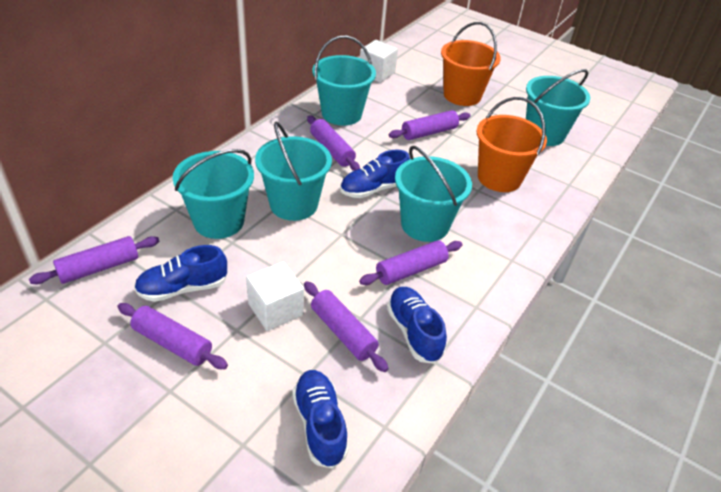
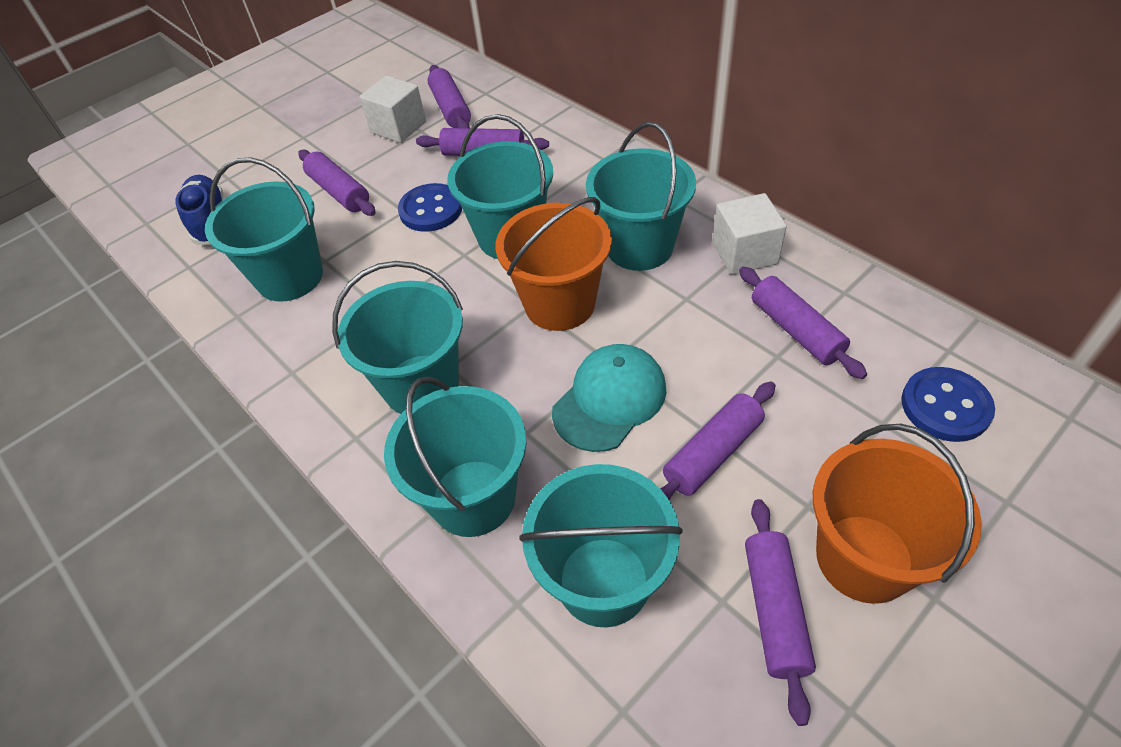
blue button: none = 0 -> [398,183,462,232] [901,367,995,442] = 2
blue shoe: [134,245,228,302] [292,370,349,469] [340,150,410,198] [387,287,447,364] = 4 -> [175,175,224,245] = 1
turquoise bucket: [173,149,254,239] [255,122,332,221] [313,36,376,126] [395,146,472,242] [526,69,590,146] = 5 -> [205,157,323,302] [332,261,463,414] [384,377,527,537] [447,114,553,259] [519,464,683,627] [586,122,696,271] = 6
turquoise cap: none = 0 -> [552,344,666,452] = 1

